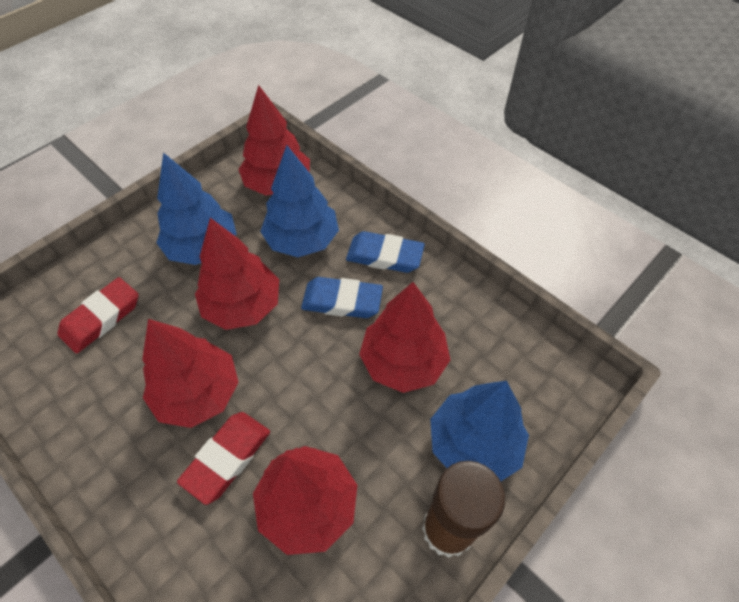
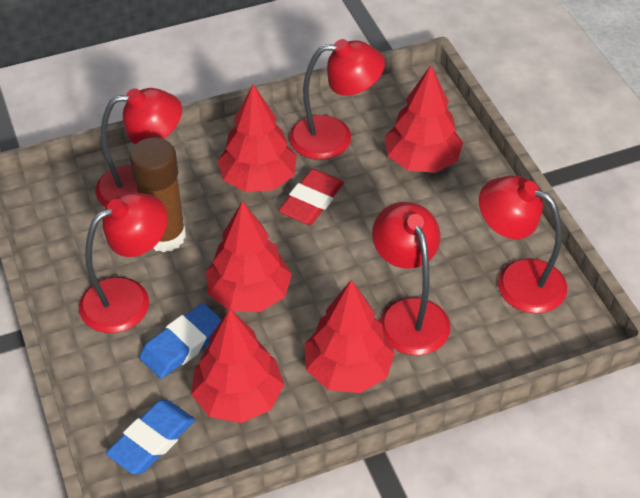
blue tree: [156,153,237,265] [260,145,339,257] [430,381,529,481] = 3 -> none = 0
red eraser: [58,277,139,354] [177,412,270,505] = 2 -> [278,169,344,225] = 1
red lamp: none = 0 -> [79,192,168,333] [96,88,182,207] [289,39,385,160] [372,202,450,355] [479,176,567,313] = 5

